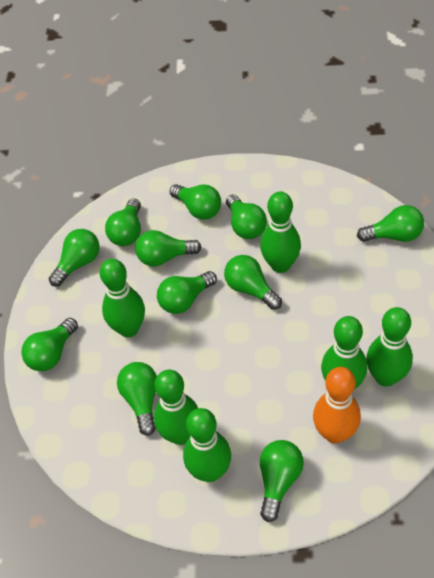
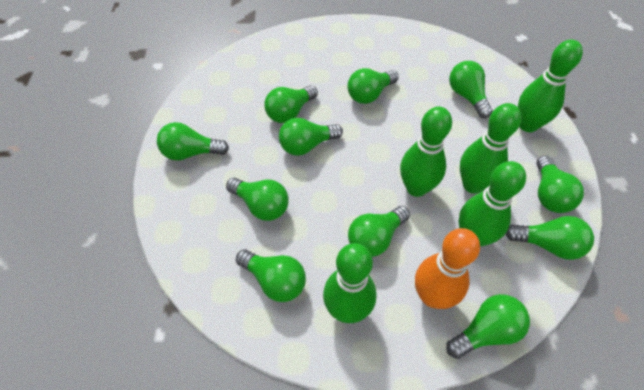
green bowling pin: [100,259,145,337] [154,369,198,445] [183,408,231,482] [260,191,301,273] [321,316,367,389] [366,307,413,387] = 6 -> [323,243,377,323] [400,107,452,197] [459,161,526,247] [460,103,522,194] [518,40,583,132] = 5

